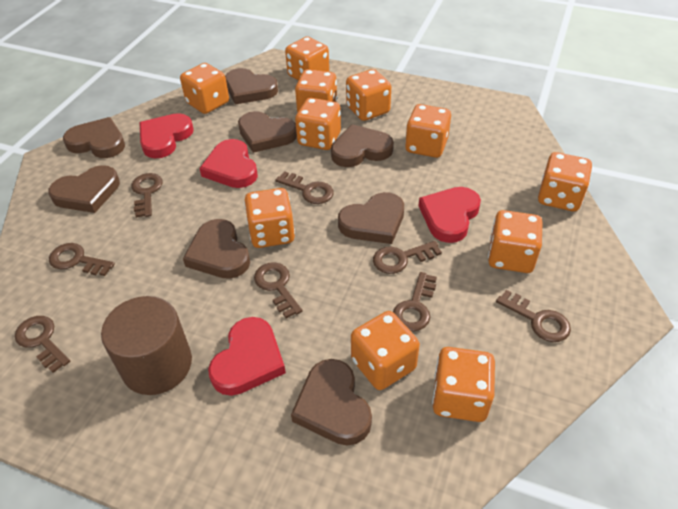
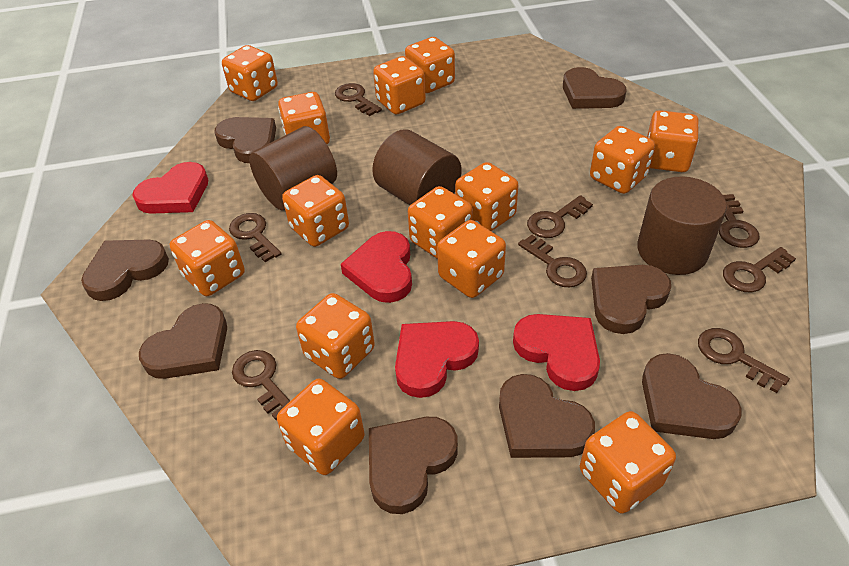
brown cylinder: [101,296,192,395] = 1 -> [249,126,337,210] [372,129,461,205] [637,176,727,275] = 3
orange dice: [180,63,229,114] [244,188,295,248] [285,37,329,80] [295,69,337,112] [295,98,341,150] [346,69,391,121] [351,311,420,390] [405,104,451,158] [432,347,495,422] [488,210,542,273] [538,152,592,212] = 11 -> [170,220,245,296] [222,45,278,101] [277,379,365,475] [278,92,330,144] [282,175,349,247] [296,293,375,379] [373,56,426,115] [405,37,455,93] [408,186,473,259] [437,220,506,298] [455,162,519,231] [580,411,676,514] [590,126,655,194] [647,110,699,172] = 14

